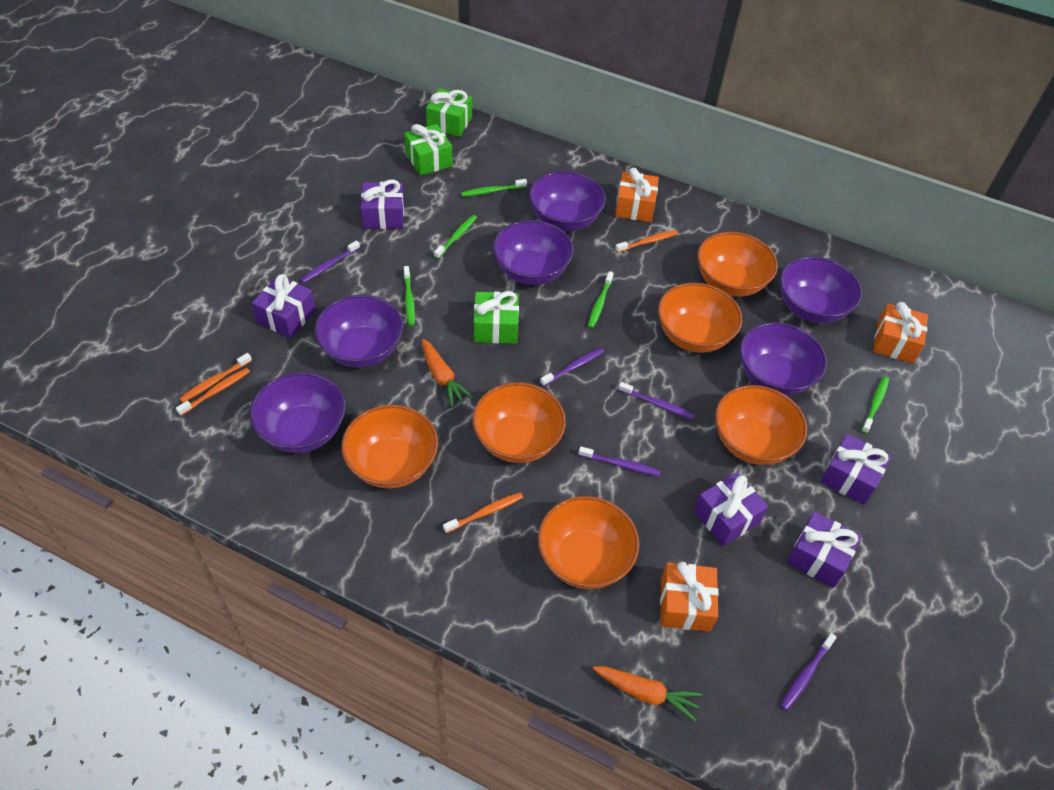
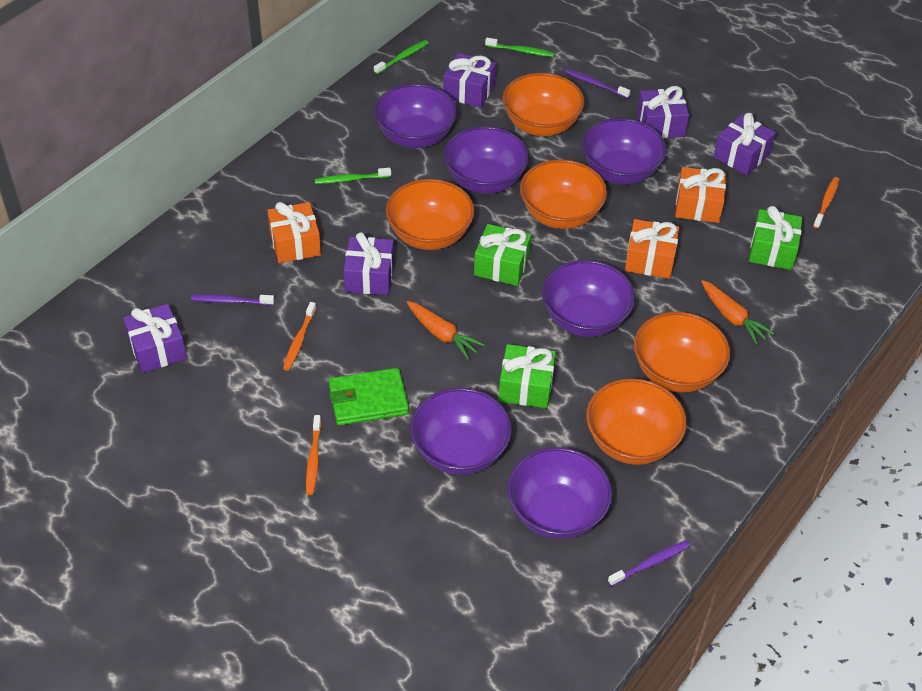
green toothbrush: [404,266,415,326] [434,215,477,259] [461,179,527,197] [588,271,614,328] [861,376,889,434] = 5 -> [315,168,391,184] [374,40,428,74] [485,38,554,57] = 3
green wallet: none = 0 -> [329,368,409,426] = 1
orange bowl: [342,405,438,489] [472,382,566,463] [538,496,639,589] [658,283,742,353] [697,232,778,297] [715,385,807,465] = 6 -> [385,179,474,250] [502,73,585,136] [520,160,607,229] [586,378,687,465] [634,312,730,392] = 5
orange toothbrush: [176,368,250,416] [179,353,252,403] [443,492,523,533] [615,230,678,253] = 4 -> [283,302,316,371] [306,415,321,495] [813,177,839,229] = 3
purple toothbrush: [300,240,360,283] [540,348,604,386] [579,447,661,476] [619,382,694,419] [781,633,837,711] = 5 -> [191,294,274,305] [565,69,631,99] [608,540,690,586] = 3

